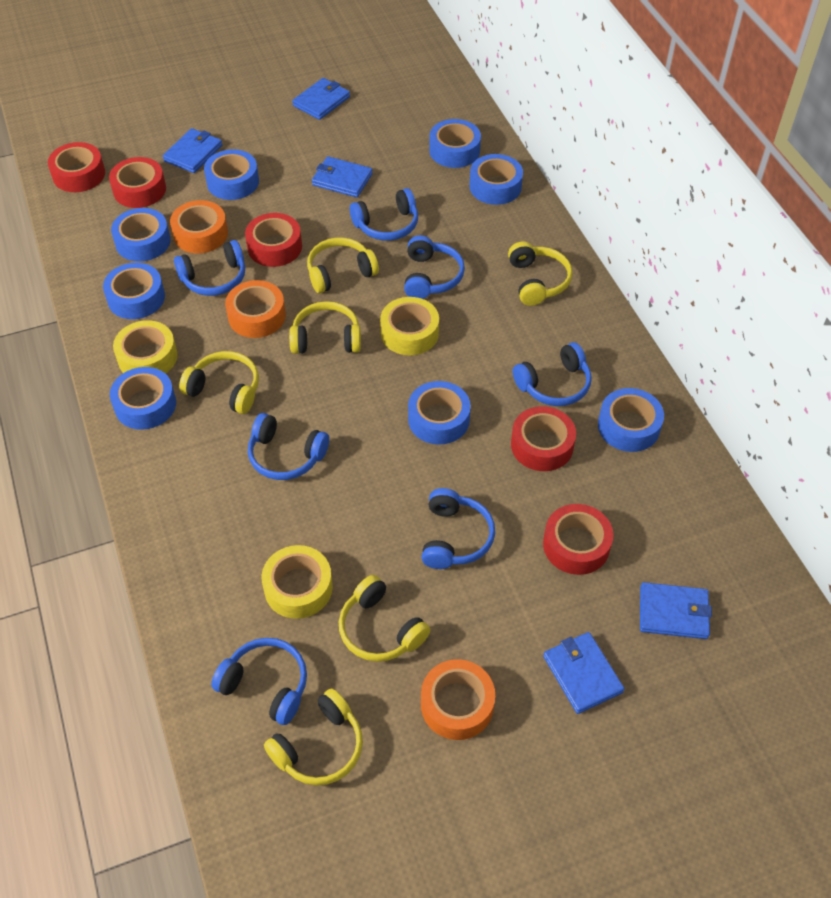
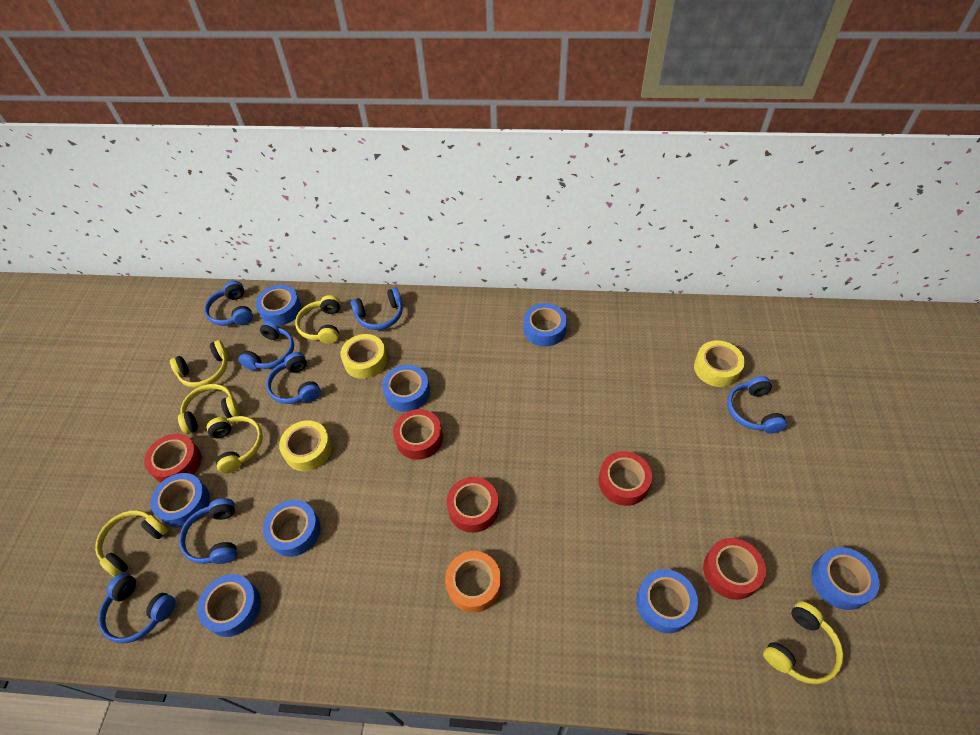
blue wallet: [163,128,222,173] [292,78,350,120] [312,156,373,197] [543,632,624,714] [640,582,712,639] = 5 -> none = 0
orange tape: [170,200,228,254] [225,280,286,338] [421,659,495,740] = 3 -> [445,551,501,613] = 1

